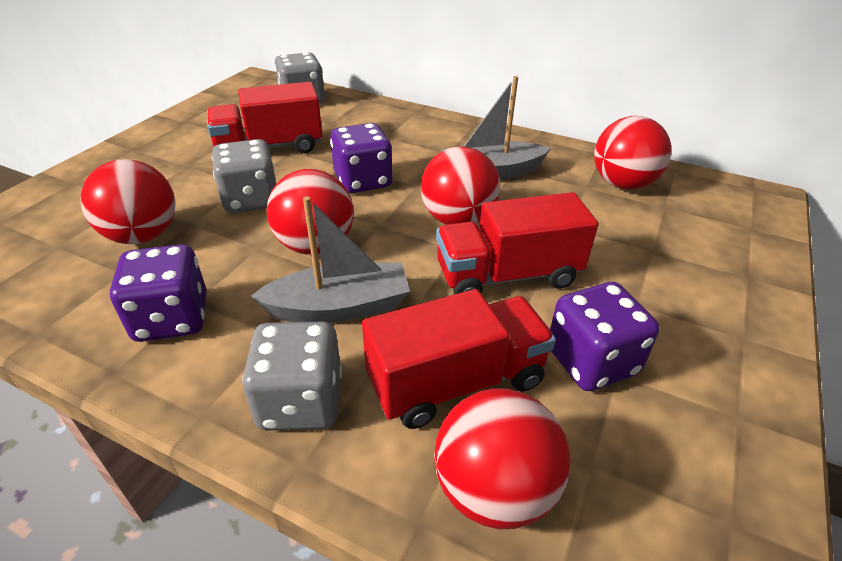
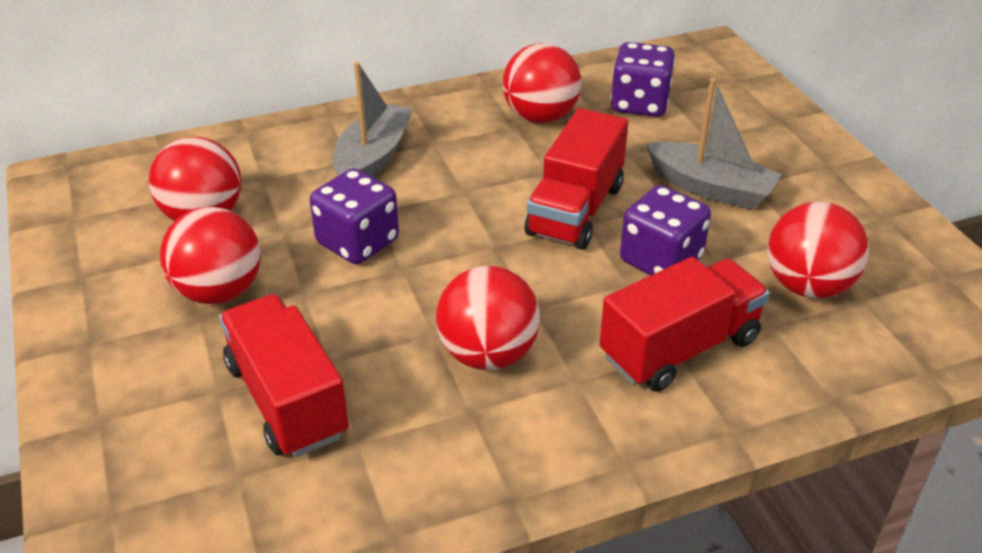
grey dice: [212,139,276,213] [242,321,342,431] [274,52,325,104] = 3 -> none = 0

